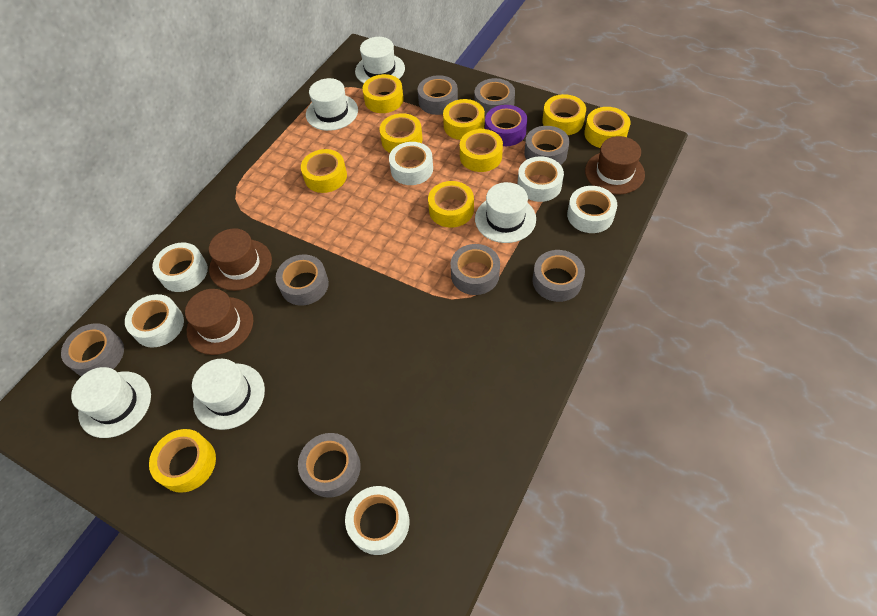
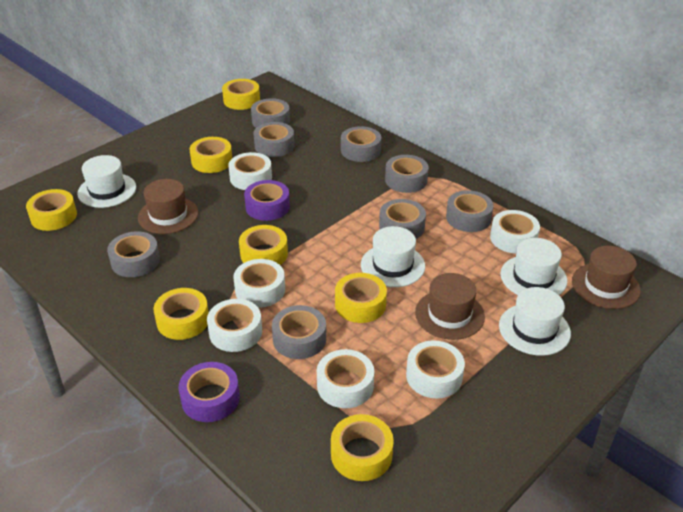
purple tape: [485,105,527,146] = 1 -> [179,362,240,422] [244,180,290,221] = 2
white hat: [71,367,151,438] [192,359,265,430] [306,78,358,131] [355,37,405,83] [475,182,536,243] = 5 -> [77,155,136,208] [361,226,425,287] [499,287,571,356] [500,238,567,295] = 4
yellow tape: [149,429,216,493] [301,149,347,193] [362,74,404,113] [379,113,423,153] [428,181,474,228] [443,99,485,140] [460,129,503,172] [542,94,586,135] [584,107,631,148] = 9 -> [26,189,77,231] [154,288,209,340] [190,137,232,173] [222,79,260,110] [239,225,288,265] [331,414,394,481] [335,273,387,323] = 7

